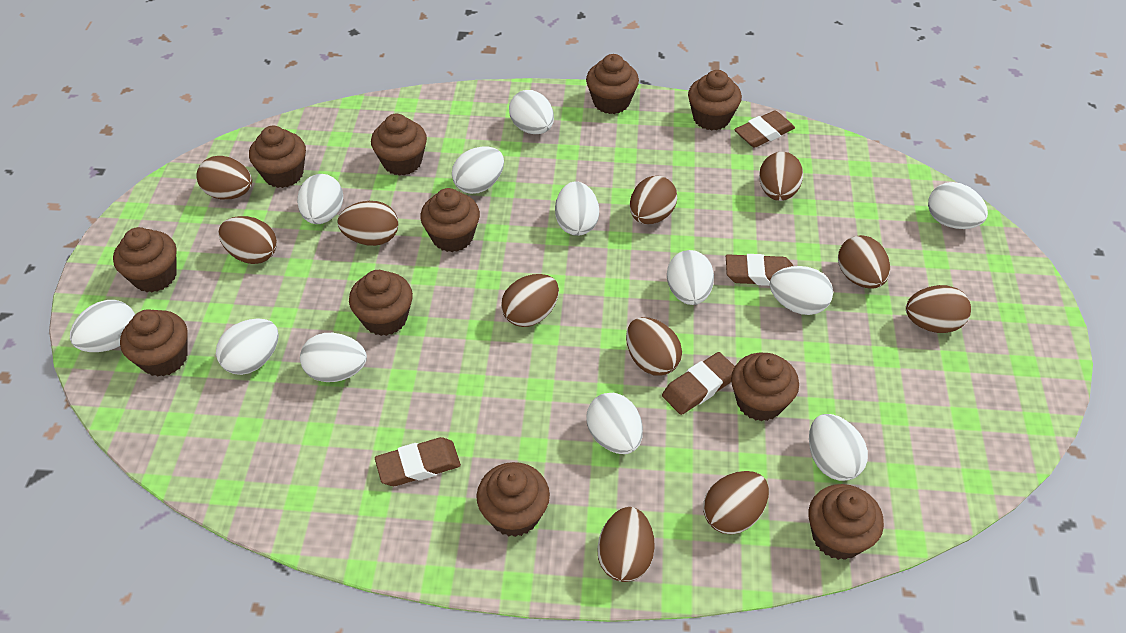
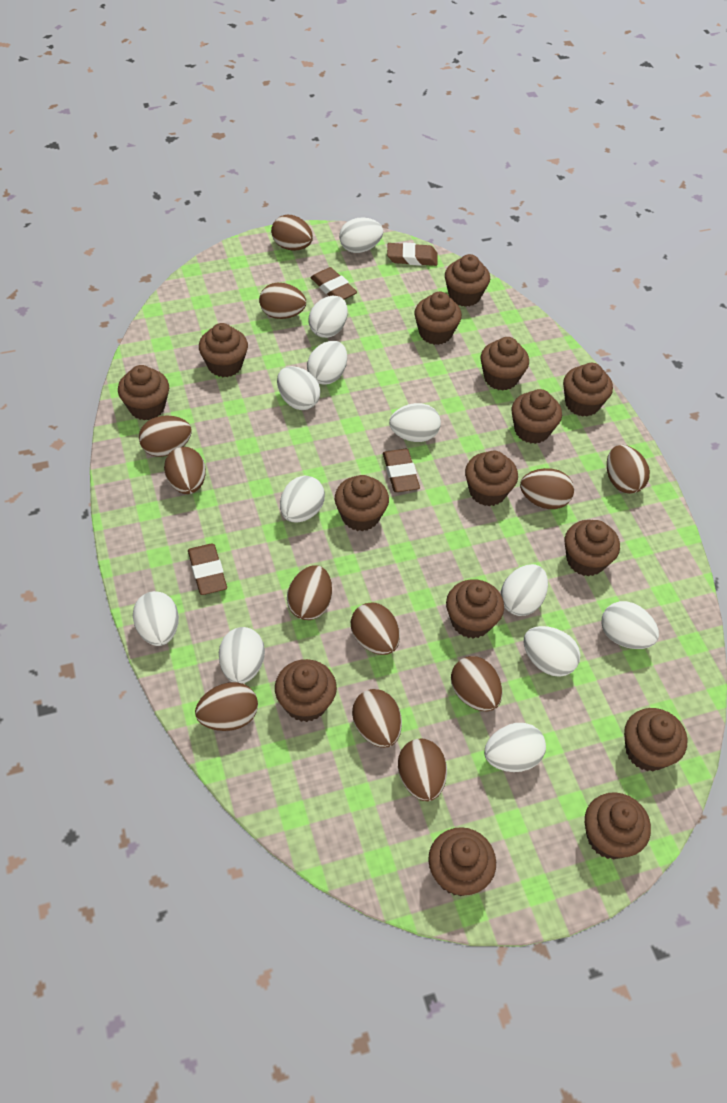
brown cupcake: [113,227,177,292] [120,309,188,377] [249,126,306,188] [349,270,413,336] [371,114,427,176] [420,188,480,252] [476,462,550,537] [586,54,639,114] [688,70,742,130] [731,353,799,421] [809,484,884,560] = 11 -> [118,365,169,420] [199,323,248,377] [275,659,337,722] [335,475,389,531] [415,292,462,345] [428,827,496,896] [445,254,490,307] [446,579,504,639] [465,451,518,506] [480,337,529,391] [511,389,562,444] [563,363,613,416] [565,520,620,576] [585,792,651,860] [624,708,688,771] = 15
brown egg: [197,156,252,199] [218,216,277,264] [337,201,398,246] [501,274,559,327] [597,507,655,582] [626,317,682,376] [630,176,677,224] [703,471,769,534] [759,152,803,201] [838,235,890,289] [906,285,971,333] = 11 -> [139,416,192,457] [164,447,206,494] [195,682,258,731] [259,283,306,319] [271,215,313,251] [287,565,332,620] [351,603,400,655] [352,689,402,748] [398,739,447,801] [451,656,502,712] [520,468,574,509] [607,445,650,494] = 12

